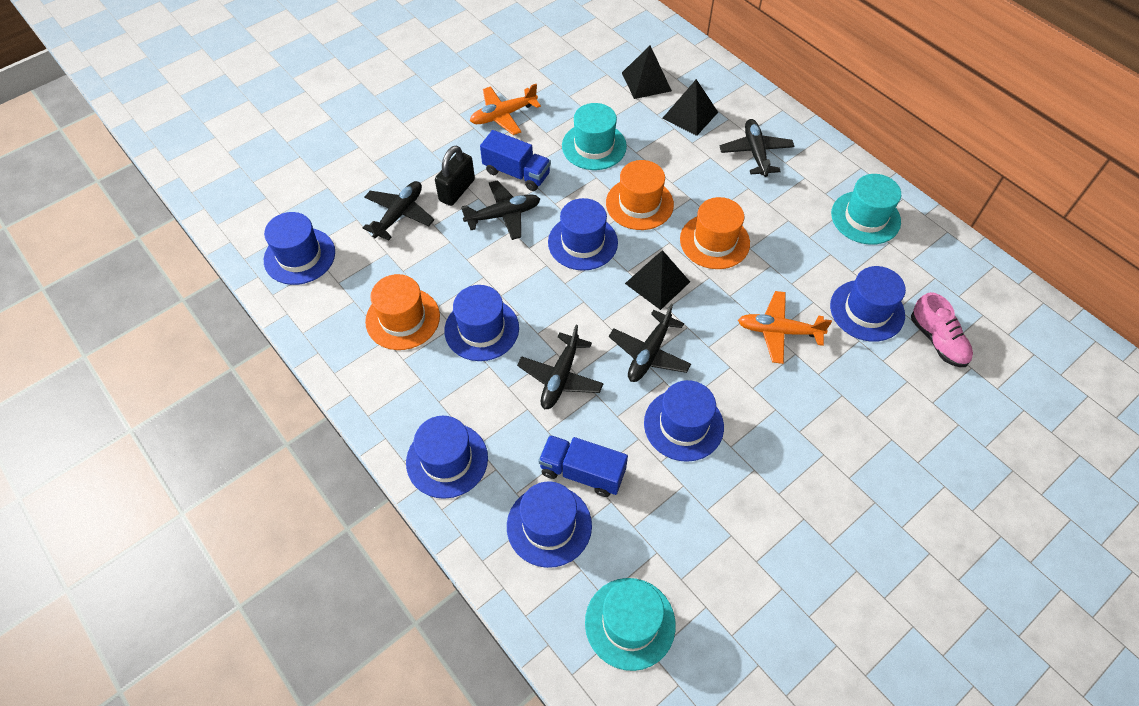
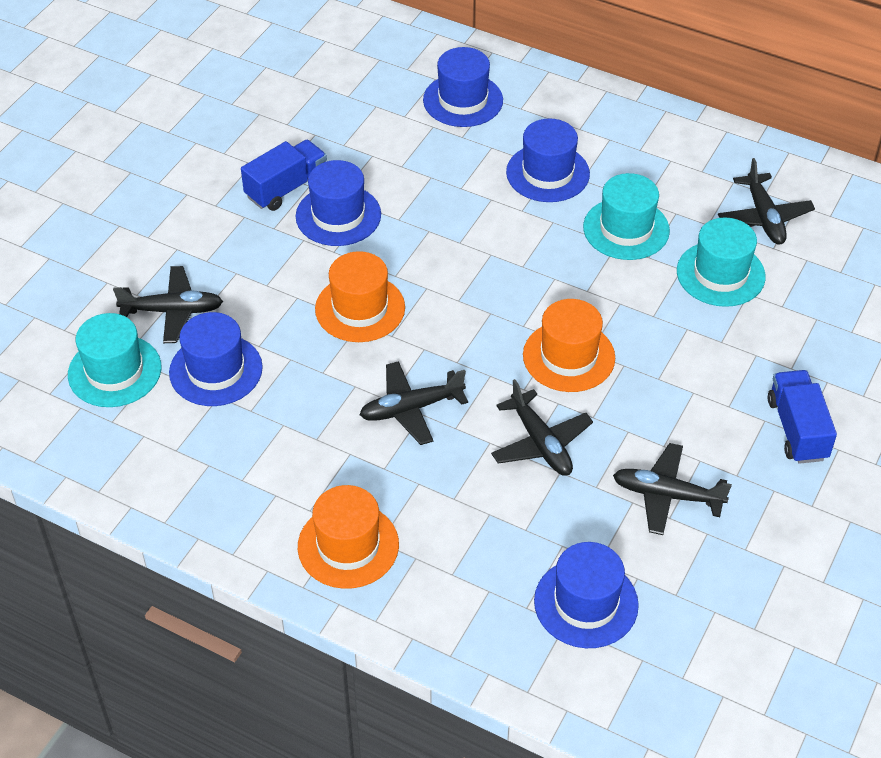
black padlock: [435,145,475,206] = 1 -> none = 0
black pyramid: [622,46,672,99] [625,250,690,310] [662,79,718,136] = 3 -> none = 0
blue hat: [264,212,335,285] [406,416,488,499] [444,285,519,361] [507,481,592,568] [548,198,618,271] [644,380,724,462] [830,266,906,342] = 7 -> [169,312,263,406] [296,160,381,246] [423,47,503,127] [506,119,590,202] [534,542,639,648] = 5
orange plane: [470,84,541,135] [738,291,832,364] = 2 -> none = 0
pink shoe: [911,292,973,367] = 1 -> none = 0

